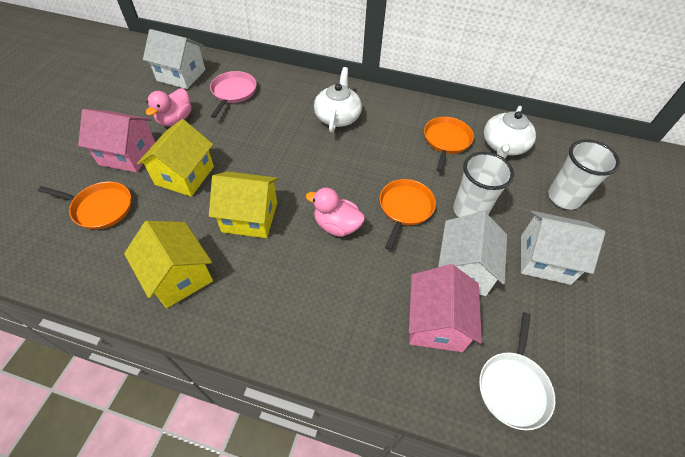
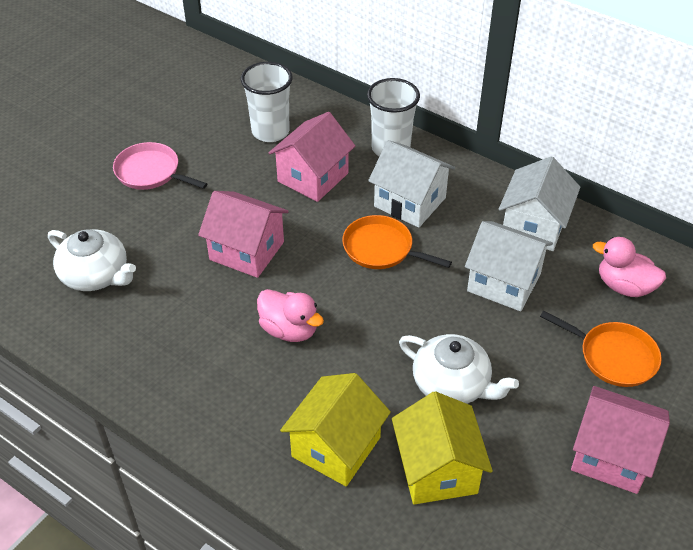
orange pan: [38,182,131,229] [379,179,436,250] [424,117,474,172] = 3 -> [342,215,452,269] [540,311,662,387] = 2
pink house: [78,109,155,173] [409,264,482,352] = 2 -> [198,191,289,278] [269,112,355,202] [571,386,670,494] = 3
white pan: [479,312,555,430] = 1 -> none = 0
yellow house: [124,221,213,308] [137,119,214,197] [209,171,278,238] = 3 -> [280,373,391,486] [392,391,493,505] = 2

